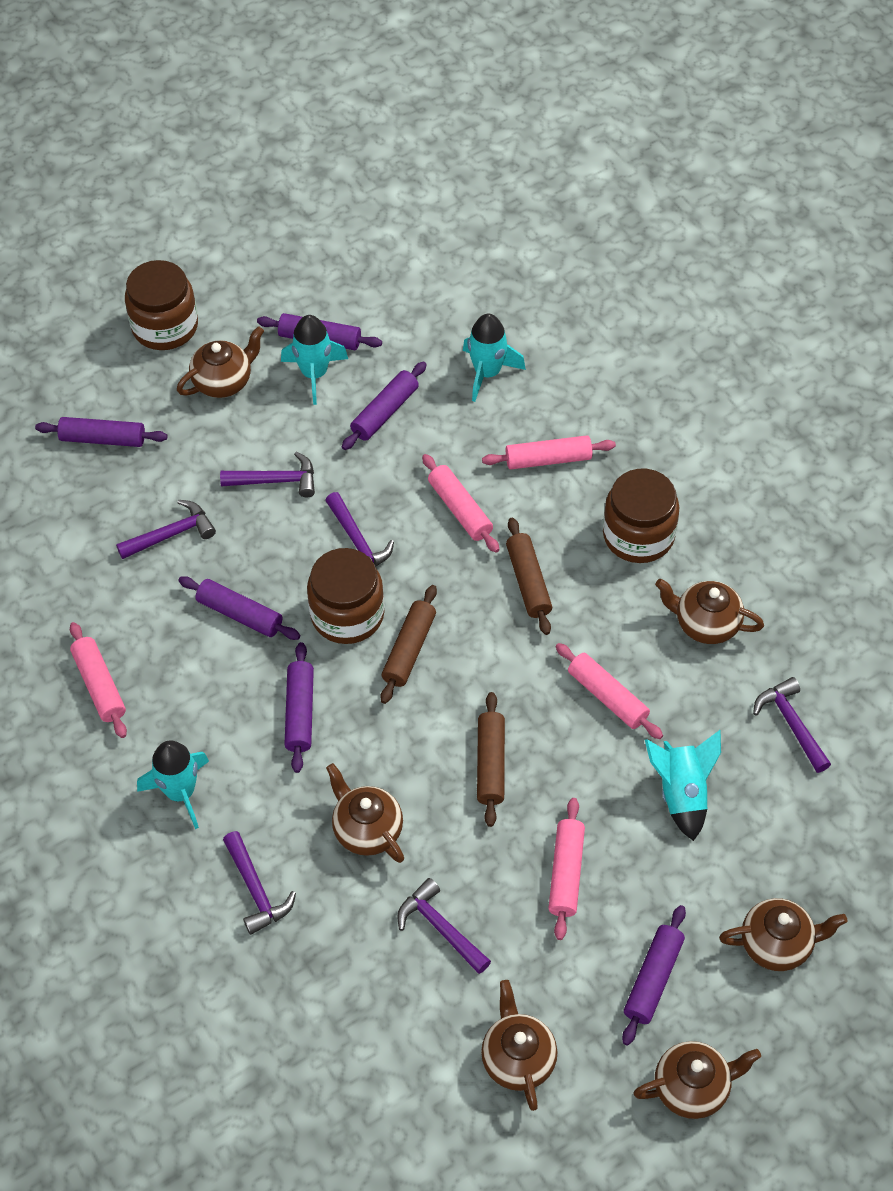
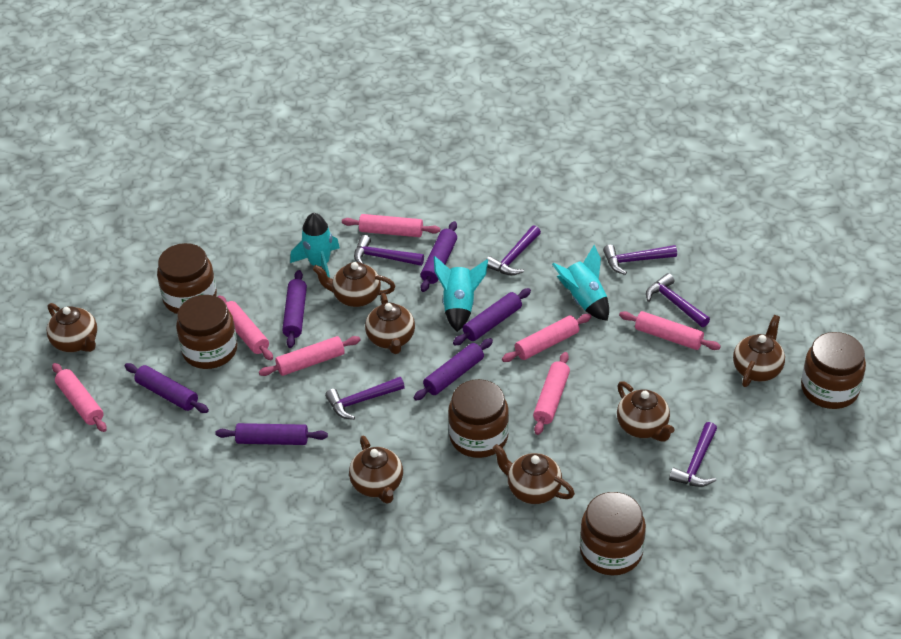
brown jar: [125,260,198,350] [307,548,385,644] [603,469,680,563] = 3 -> [157,243,217,314] [176,295,238,369] [448,379,509,458] [580,492,646,576] [801,332,866,409] = 5
brown rolling pin: [381,585,437,704] [477,692,505,827] [506,518,552,635] = 3 -> none = 0
brown teapot: [177,326,264,398] [326,763,404,863] [481,980,558,1111] [633,1041,761,1119] [655,579,764,644] [719,898,848,971] = 6 -> [47,303,97,352] [313,262,395,307] [349,436,403,504] [365,293,415,354] [492,444,575,504] [617,381,674,442] [733,315,785,387] = 7
pink rolling pin: [70,622,127,738] [422,454,499,553] [482,435,616,469] [549,798,585,940] [556,643,663,739] = 5 -> [52,363,107,432] [217,295,273,360] [259,336,361,376] [342,214,440,237] [502,314,591,362] [533,352,570,435] [619,311,721,350] = 7
turquoise rocket: [137,740,209,829] [281,315,348,405] [463,314,526,402] [645,730,721,841] = 4 -> [290,213,340,278] [434,256,488,332] [552,245,609,321] = 3

